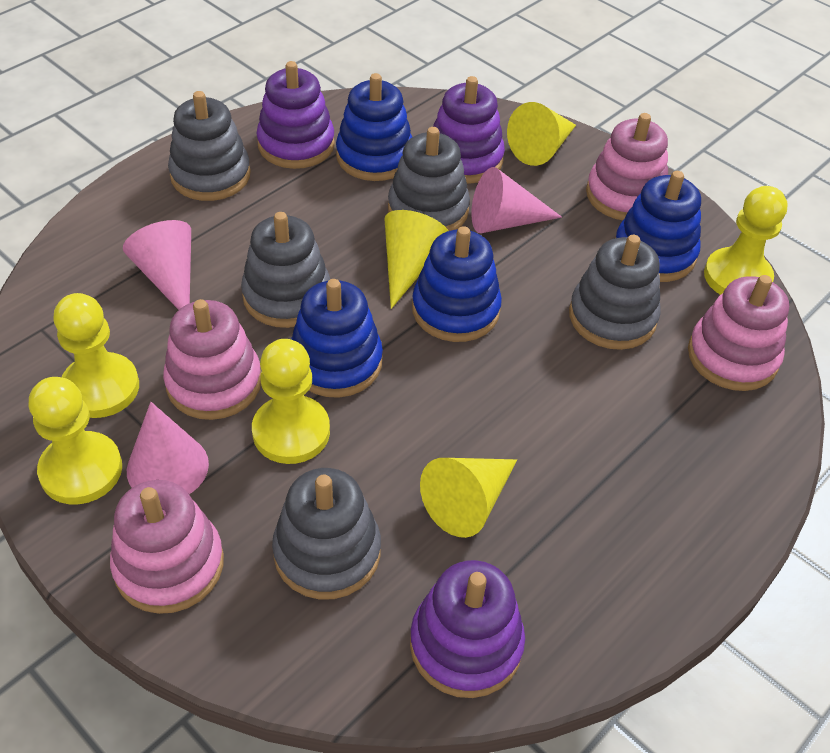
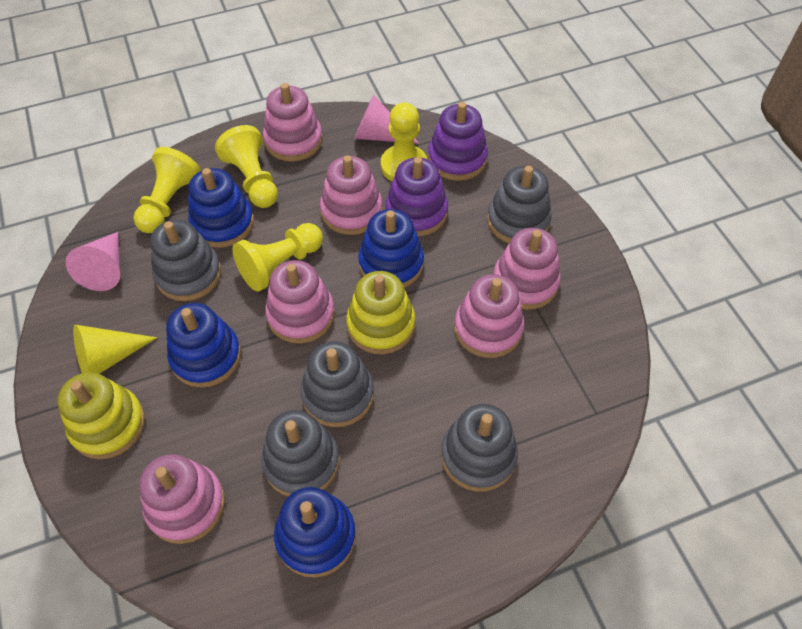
pink cone: [123,220,191,310] [127,402,209,494] [471,167,562,233] = 3 -> [66,232,120,291] [354,95,420,144] = 2
pink stacking toy: [110,480,224,614] [163,299,261,420] [586,113,668,220] [688,275,789,391] = 4 -> [139,454,225,544] [263,83,323,162] [265,260,335,344] [320,155,383,235] [454,274,524,358] [493,228,561,310] = 6
purple stacking toy: [256,61,335,169] [410,560,525,698] [433,76,505,184] = 3 -> [385,157,448,236] [428,102,488,181] = 2
yellow cone: [384,210,448,309] [420,458,517,538] [507,102,576,166] = 3 -> [73,325,157,374] = 1
yellow stacking toy: none = 0 -> [58,372,145,459] [346,271,416,354] = 2

